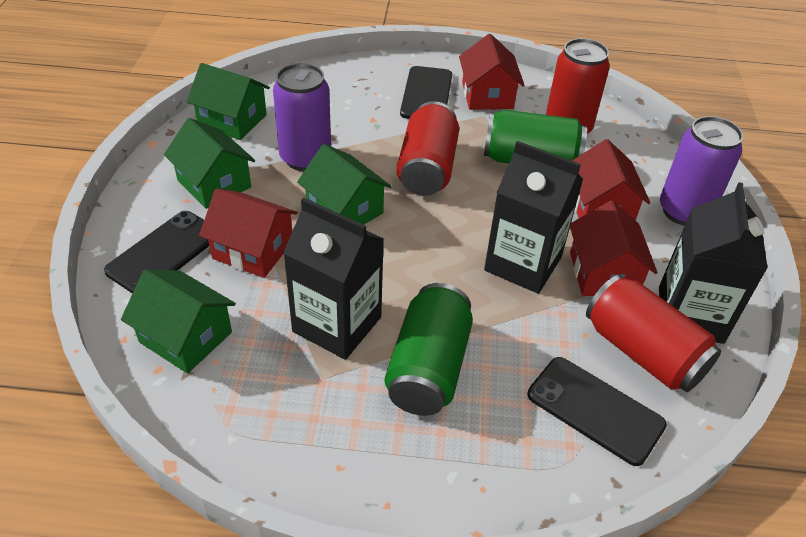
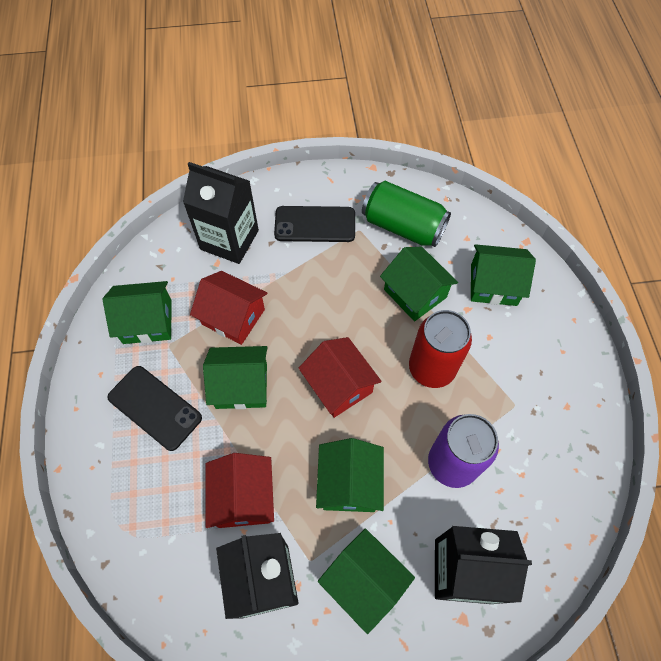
black phone: [104,211,209,294] [400,66,452,119] [527,357,667,466] = 3 -> [107,366,202,451] [274,206,355,242] = 2
green can: [385,283,473,416] [484,110,587,163] = 2 -> [362,181,451,247] = 1
green house: [121,270,236,374] [164,118,255,209] [187,63,270,140] [297,144,392,225] = 4 -> [103,281,172,344] [203,346,268,409] [316,438,384,512] [318,528,415,634] [380,247,458,321] [471,244,536,306] = 6
purple can: [273,63,331,171] [660,116,743,226] = 2 -> [428,414,499,488] = 1
red can: [397,101,459,196] [546,38,610,134] [586,275,721,392] = 3 -> [409,310,472,388] = 1
red house: [199,189,298,278] [459,34,525,110] [570,201,658,296] [572,139,650,220] = 4 -> [190,271,268,345] [206,453,274,528] [299,337,382,418] = 3

